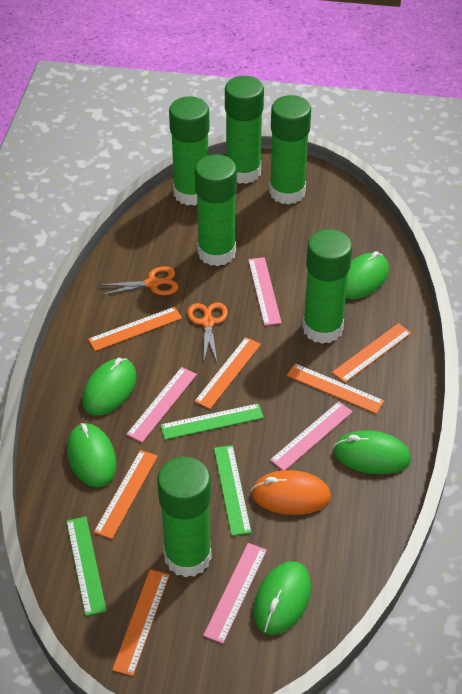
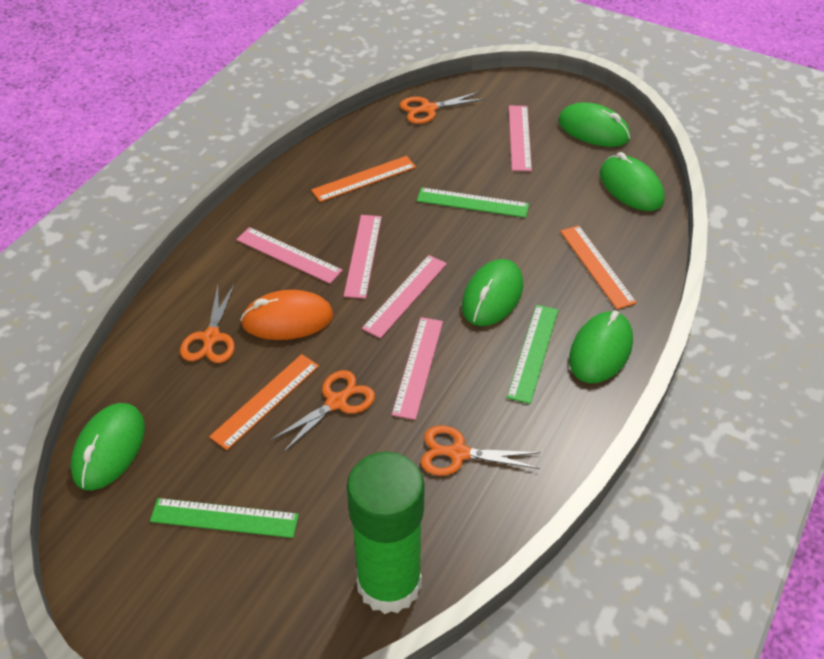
green glue stick: [157,457,212,577] [169,96,210,206] [195,154,237,266] [225,76,264,184] [269,95,311,205] [303,229,352,344] = 6 -> [347,452,425,614] = 1
orange ruler: [88,307,182,351] [94,450,158,539] [112,569,170,676] [194,337,261,409] [287,363,384,414] [332,323,411,383] = 6 -> [209,354,319,450] [311,156,416,202] [560,225,637,309] = 3
orange scissors: [98,266,179,296] [187,302,228,363] = 2 -> [180,283,235,363] [270,370,375,453] [400,92,485,124] [421,425,540,476] = 4
pink ruler: [126,367,197,442] [203,543,267,644] [248,257,282,326] [270,401,353,470] = 4 -> [236,227,343,284] [344,215,382,299] [362,255,447,338] [392,317,443,420] [509,106,532,171] = 5

